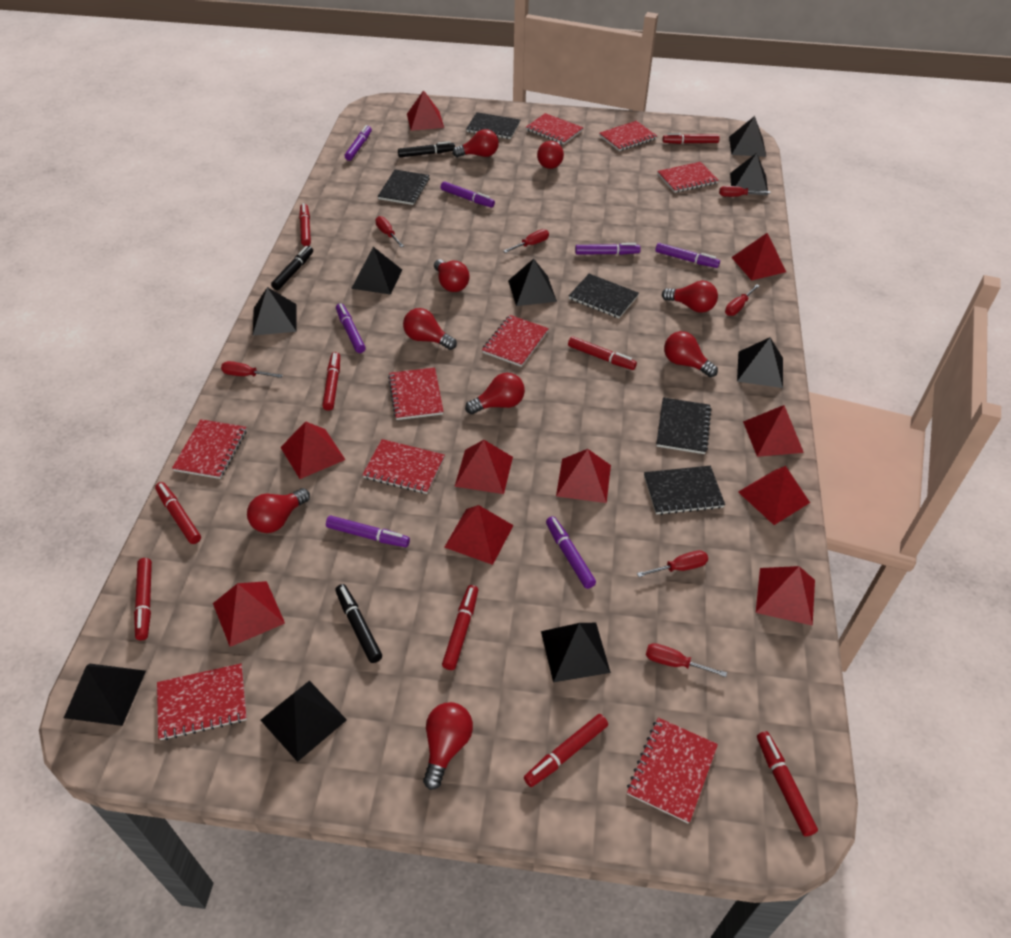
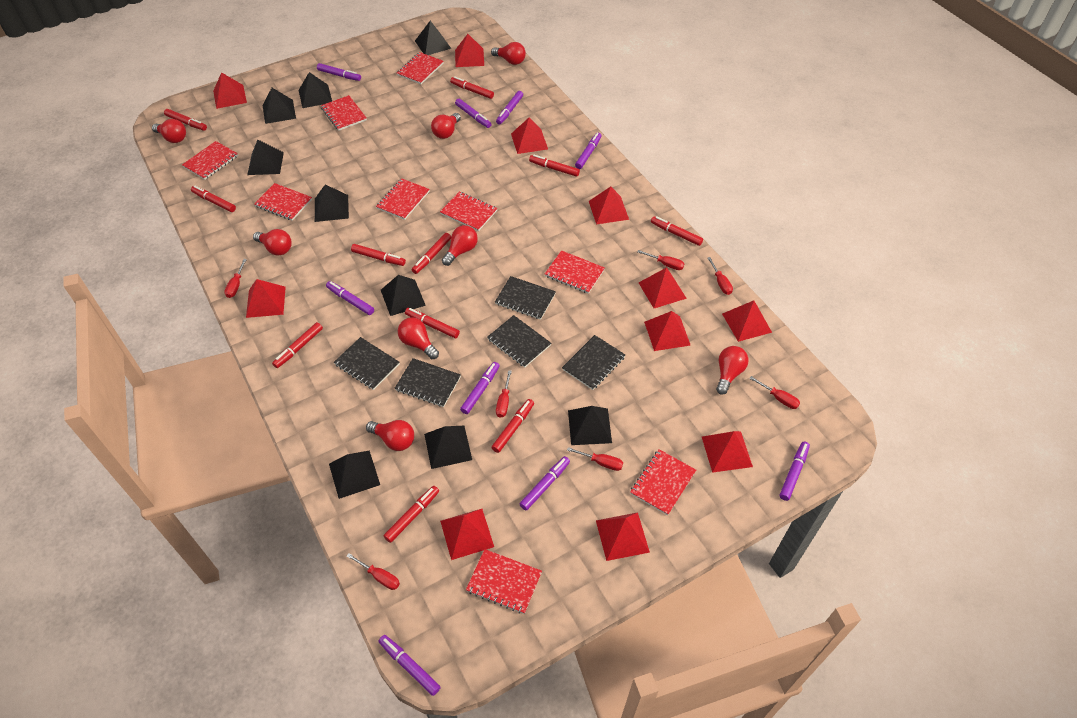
black marker: [271,246,313,290] [335,584,382,663] [398,141,455,157] = 3 -> none = 0
purple marker: [326,515,410,547] [336,303,366,353] [345,125,372,161] [440,181,495,208] [546,516,596,589] [575,243,641,255] [655,243,720,268] = 7 -> [317,63,361,81] [326,281,374,315] [379,635,441,696] [455,99,491,128] [460,362,500,414] [496,91,523,125] [520,456,570,510] [575,133,601,169] [780,442,810,501] = 9
red light bulb: [247,488,310,533] [403,308,457,350] [423,702,473,790] [434,259,470,292] [452,129,499,157] [465,373,525,414] [537,141,564,169] [662,281,718,313] [664,331,718,377] = 9 -> [152,119,186,143] [253,229,292,256] [366,420,414,451] [398,317,439,359] [431,113,461,139] [442,225,478,266] [491,42,526,65] [716,346,748,395] = 8
red marker: [134,558,152,640] [155,482,201,544] [299,203,311,246] [322,352,340,411] [442,585,478,670] [524,714,608,787] [568,337,637,370] [662,133,720,144] [757,731,818,836] = 9 -> [164,109,207,131] [191,186,236,212] [272,322,323,368] [351,244,406,266] [384,486,439,543] [405,308,460,338] [412,233,451,274] [450,76,494,99] [491,399,534,453] [529,155,580,177] [651,216,703,246] = 11
red pyramid: [213,581,285,647] [280,421,345,479] [407,90,444,131] [444,505,514,565] [454,440,513,494] [556,449,611,503] [731,233,786,280] [738,466,810,525] [743,405,804,457] [756,566,815,626] = 10 -> [213,72,247,109] [246,279,286,318] [440,509,494,560] [455,34,484,67] [511,117,548,154] [589,187,629,224] [596,512,650,561] [639,267,687,308] [644,311,690,351] [702,431,753,473] [722,301,772,342] = 11

